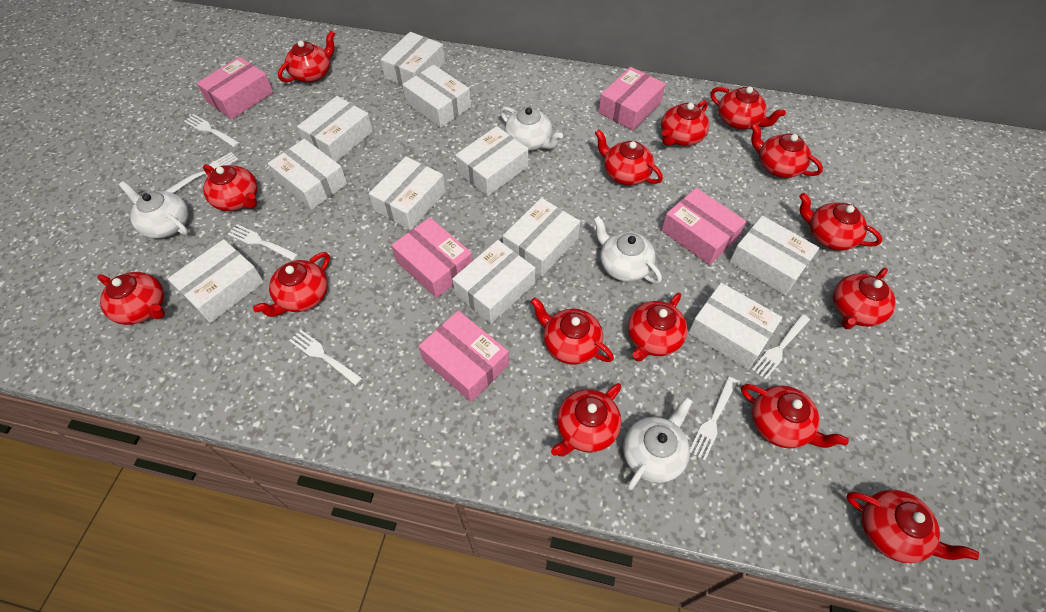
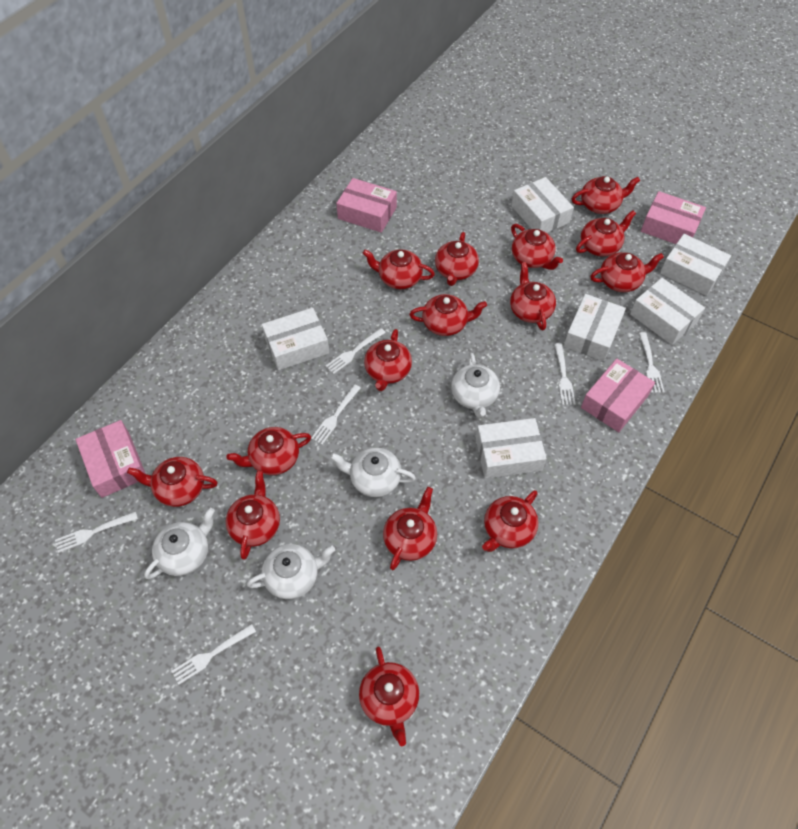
pink box: [197,57,273,119] [391,217,473,298] [419,310,509,402] [599,67,666,130] [661,188,746,265] = 5 -> [75,420,146,498] [336,178,397,233] [581,359,655,432] [641,191,706,244] = 4
white box: [168,239,264,323] [268,139,347,210] [297,96,373,162] [369,156,446,230] [380,32,445,86] [402,65,471,128] [452,240,535,324] [455,126,528,196] [503,198,580,277] [688,283,782,369] [729,216,819,295] = 11 -> [262,308,329,370] [476,418,547,479] [511,177,574,233] [564,294,626,361] [630,278,705,345] [660,234,731,296] = 6

